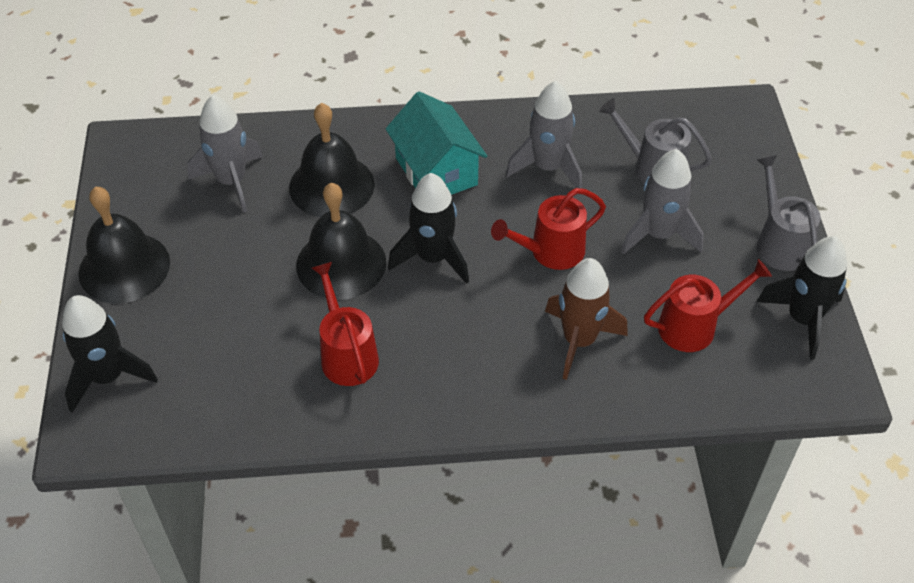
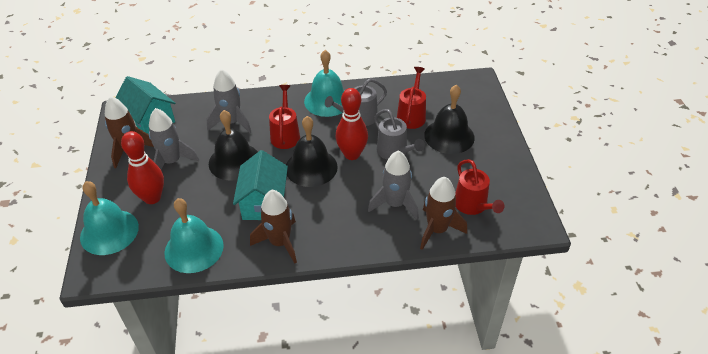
black rocket: [62,295,158,412] [388,173,469,284] [757,236,847,360] = 3 -> none = 0
brown rocket: [545,258,628,380] = 1 -> [105,96,154,168] [250,190,297,264] [420,177,467,250] = 3
red bowling pin: none = 0 -> [121,131,164,204] [335,88,368,160] = 2
turquoise bell: none = 0 -> [80,181,139,255] [164,198,224,273] [304,50,345,117] = 3
turquoise house: [386,91,487,195] = 1 -> [116,76,175,134] [233,150,288,220] = 2

